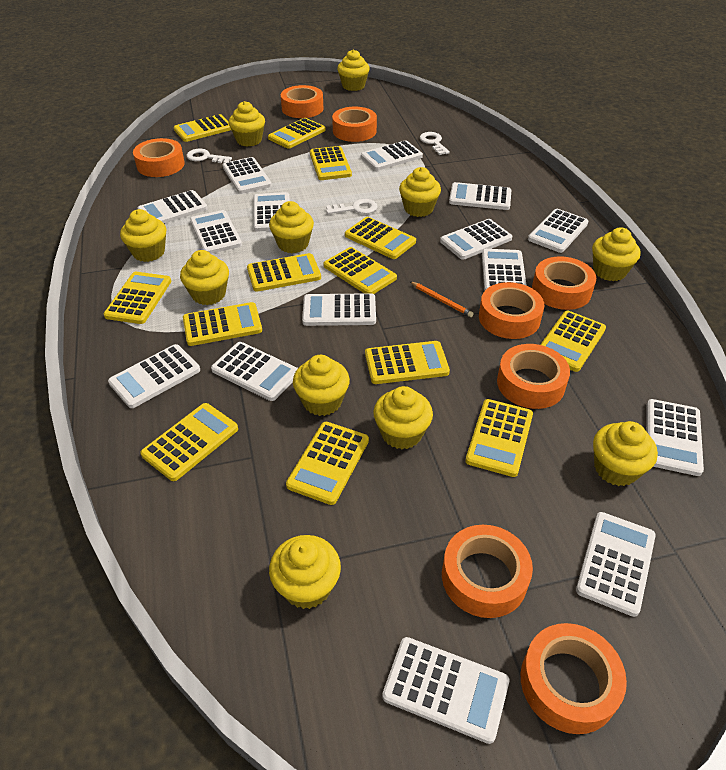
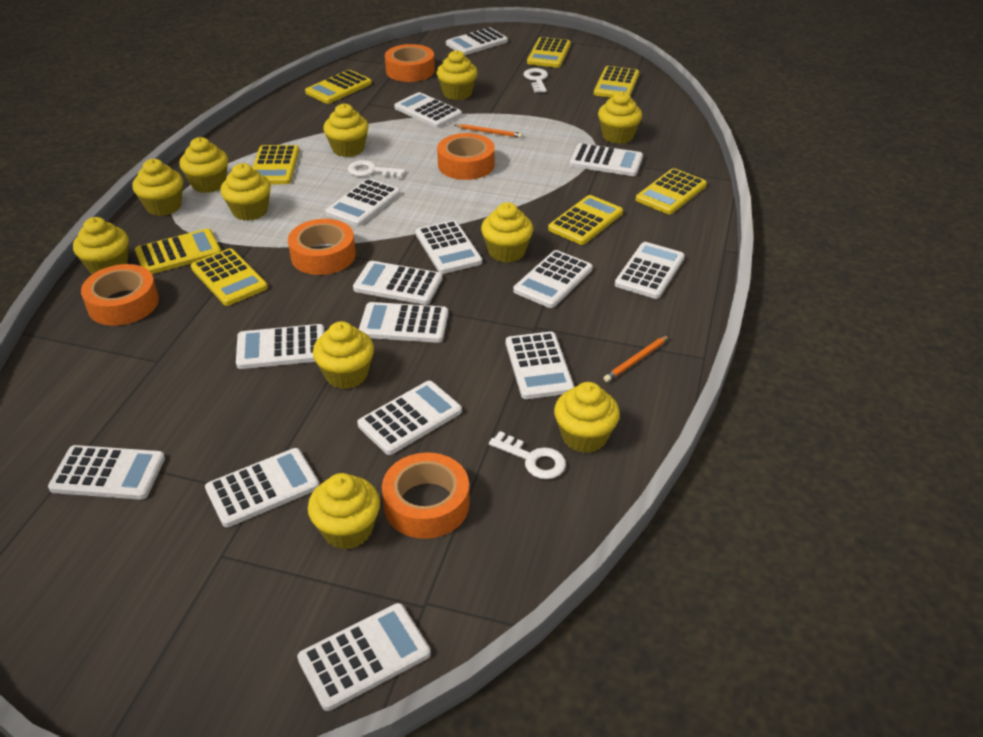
orange pencil: [409,281,474,317] = 1 -> [454,124,523,138] [604,335,669,382] = 2
orange tape: [133,138,185,177] [281,85,324,118] [332,107,377,142] [442,525,533,618] [479,282,544,339] [497,344,570,409] [521,623,627,734] [532,256,596,310] = 8 -> [81,264,159,326] [288,219,356,275] [382,452,470,539] [385,44,435,82] [437,133,495,180] = 5
yellow calculator: [104,272,171,324] [140,403,238,481] [174,114,231,142] [183,302,262,346] [247,253,321,292] [268,118,326,149] [286,422,369,505] [310,146,352,180] [323,247,397,294] [345,217,416,259] [365,341,450,384] [465,399,533,477] [540,311,606,372] = 13 -> [135,229,221,274] [191,248,268,306] [252,145,299,184] [305,70,372,104] [527,37,571,68] [548,195,623,245] [594,66,639,98] [636,168,707,214] = 8

